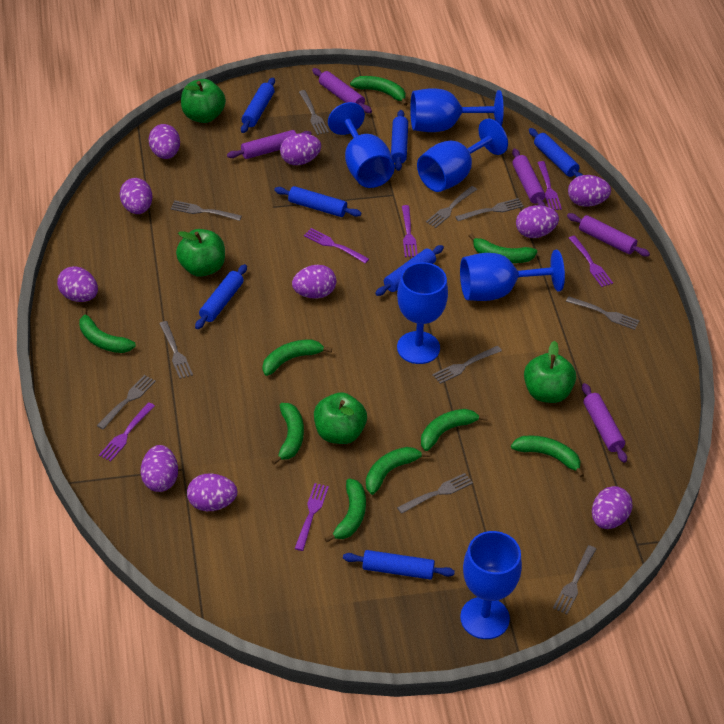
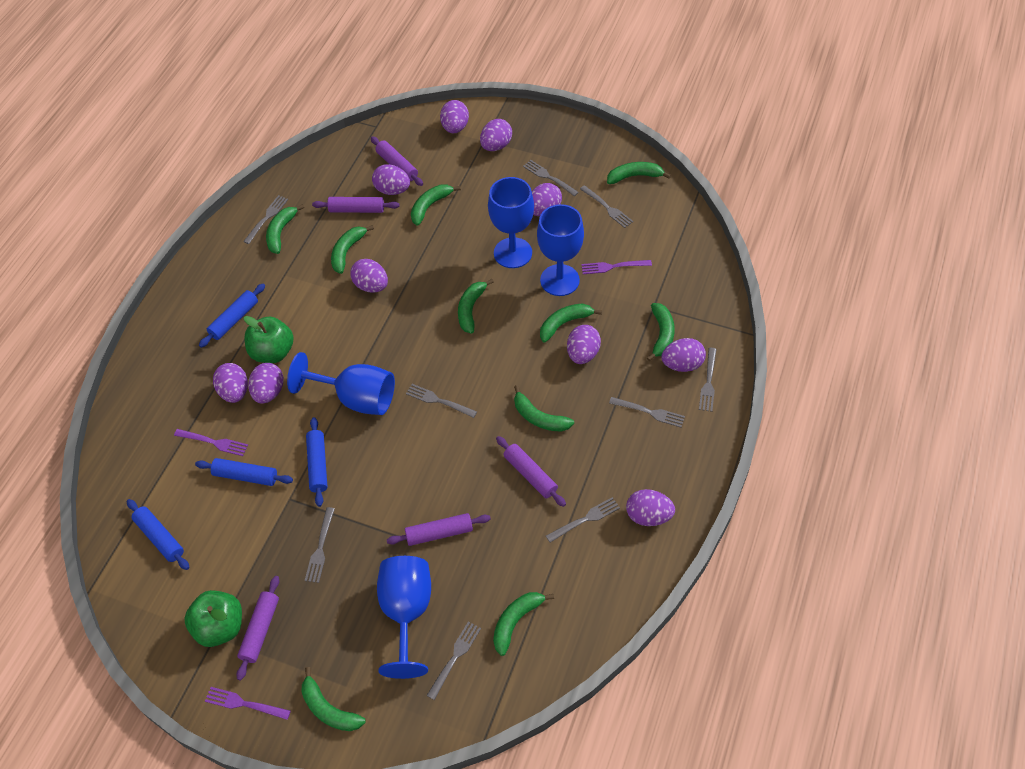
blue goblet: [328,102,395,188] [397,262,448,364] [410,88,504,132] [417,118,508,192] [460,250,565,301] [460,531,522,639] = 6 -> [287,352,395,415] [377,556,431,679] [488,177,534,268] [537,204,584,296] = 4
blue rolling pin: [195,264,247,329] [241,77,275,133] [274,186,361,217] [343,550,455,580] [375,245,444,296] [391,110,408,171] [529,128,583,177] = 7 -> [127,499,189,570] [195,458,293,486] [199,284,265,348] [306,417,328,507] = 4
green apple: [176,229,225,277] [181,79,226,123] [314,392,367,444] [524,341,576,403] = 4 -> [184,590,242,647] [244,316,294,363] = 2
green banana: [79,308,136,353] [263,339,332,376] [272,403,304,465] [324,478,366,543] [350,76,408,106] [366,447,430,495] [421,409,488,451] [469,233,537,263] [511,435,584,478] = 9 -> [266,204,304,254] [301,667,366,731] [331,225,374,274] [411,185,461,226] [458,279,494,333] [493,592,554,656] [514,385,574,431] [540,303,602,342] [607,162,671,184] [647,303,675,361] = 10
grey fork: [97,375,156,429] [159,321,193,379] [170,200,242,221] [299,90,329,135] [397,473,473,514] [426,186,477,228] [432,346,502,384] [455,198,524,221] [553,545,596,614] [566,296,640,330] = 10 -> [243,195,288,244] [305,507,335,583] [406,384,477,418] [426,621,481,700] [523,160,579,196] [546,497,620,542] [580,185,633,228] [609,397,685,427] [699,348,717,412] = 9
purple fork: [99,402,155,461] [294,483,329,551] [304,228,369,263] [402,205,418,257] [537,161,562,210] [569,236,613,287] = 6 -> [174,429,248,456] [205,687,291,720] [581,260,652,274] = 3

